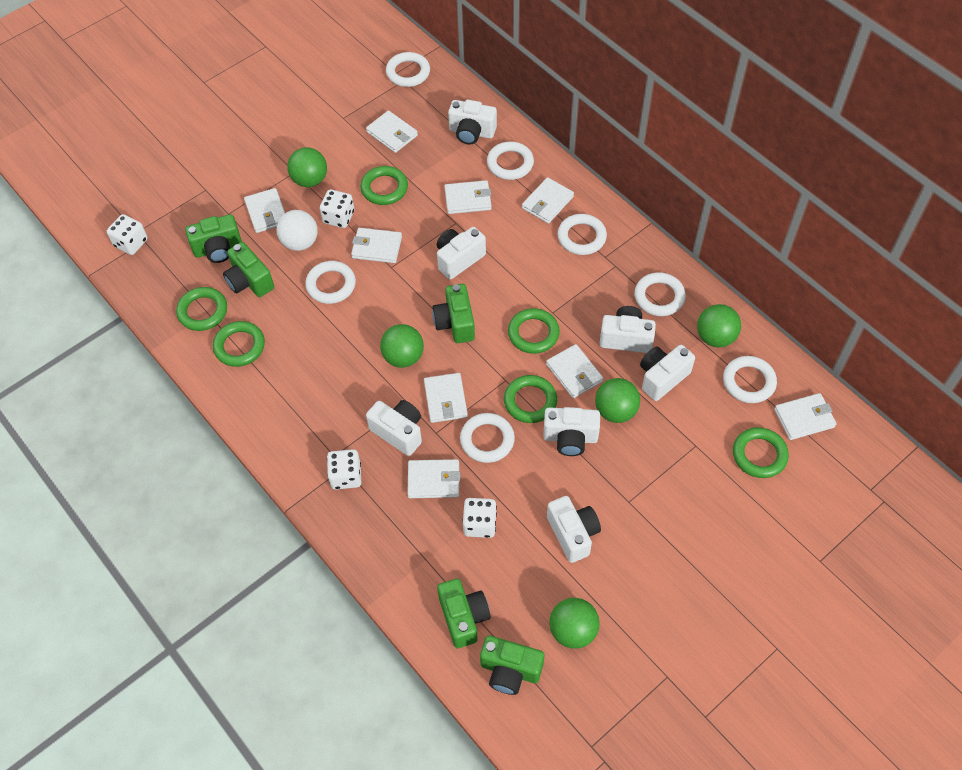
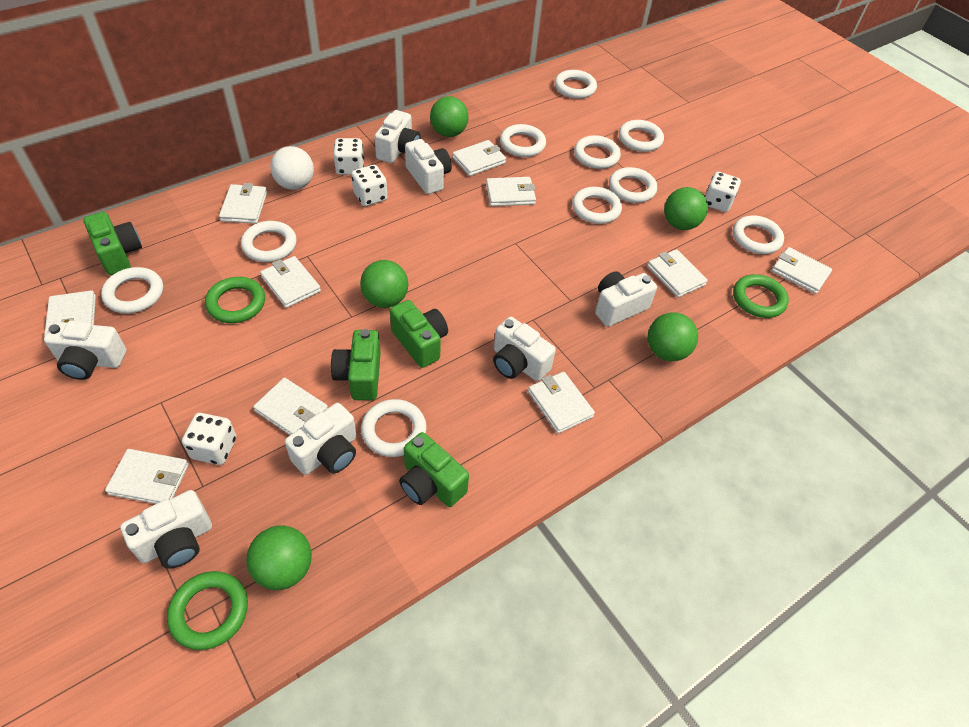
green camera: [185,214,242,263] [223,242,274,297] [432,284,475,343] [437,578,490,648] [480,635,544,695] = 5 -> [83,212,142,275] [331,329,381,400] [390,300,448,368] [399,432,469,507] = 4
green ring: [176,287,227,331] [213,321,265,367] [360,166,408,205] [504,375,557,423] [508,308,560,354] [733,427,789,478] = 6 -> [167,571,248,650] [205,277,265,323] [733,274,789,318] = 3
white ring: [305,261,356,304] [386,52,430,87] [460,413,515,463] [487,141,534,180] [558,214,607,255] [635,272,686,316] [723,356,777,403] = 7 -> [101,267,163,313] [241,221,297,262] [361,399,427,457] [500,124,546,157] [555,70,597,99] [572,187,622,224] [574,135,621,169] [609,167,657,203] [619,120,664,152] [733,216,784,254] = 10
white wallet: [244,188,285,233] [351,228,402,263] [366,110,418,153] [408,459,460,498] [424,373,468,423] [445,180,492,214] [522,177,574,224] [546,344,603,398] [774,393,836,440] = 9 -> [44,290,96,337] [105,449,189,504] [219,183,267,224] [253,378,328,435] [260,256,321,308] [452,140,506,176] [486,177,536,206] [528,372,595,434] [647,249,708,298] [772,247,832,294] = 10

